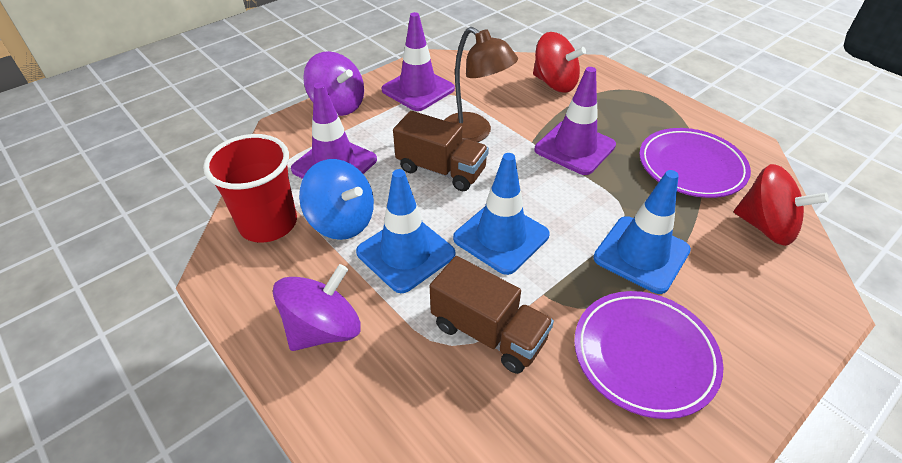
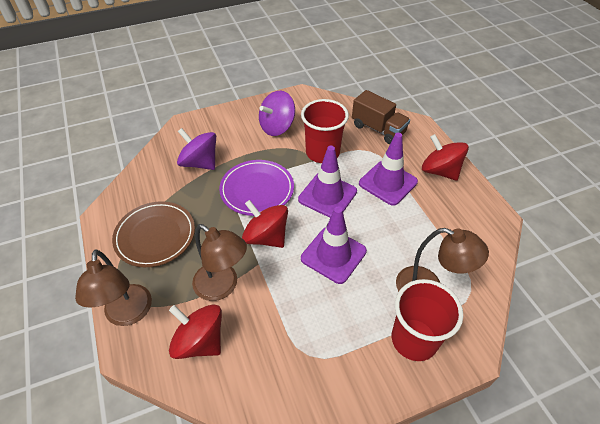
blue spinning top: [299,159,374,240] = 1 -> none = 0
blue traffic cone: [356,169,455,293] [453,153,550,275] [593,170,691,294] = 3 -> none = 0
brown lamp: [444,27,518,142] = 1 -> [75,249,152,326] [192,224,247,301] [396,228,489,292] = 3
brown plate: none = 0 -> [112,201,195,267] = 1
brown truck: [393,111,489,191] [430,256,554,374] = 2 -> [352,90,410,144] = 1
purple plate: [574,291,723,419] [639,128,751,198] = 2 -> [219,160,294,216] = 1
red cup: [203,134,297,243] = 1 -> [301,99,349,163] [392,279,463,361] = 2
red spinning top: [533,32,586,93] [734,164,829,246] = 2 -> [169,304,222,359] [242,200,288,248] [422,134,469,181] = 3

